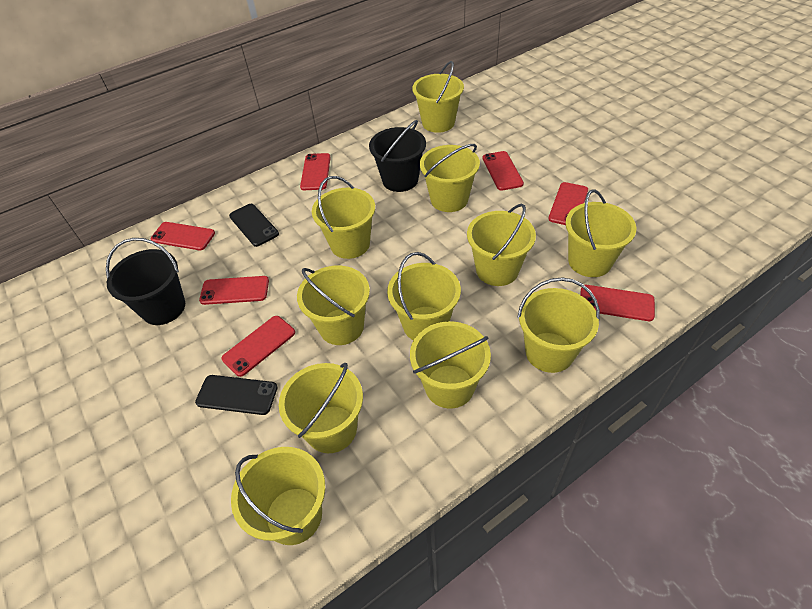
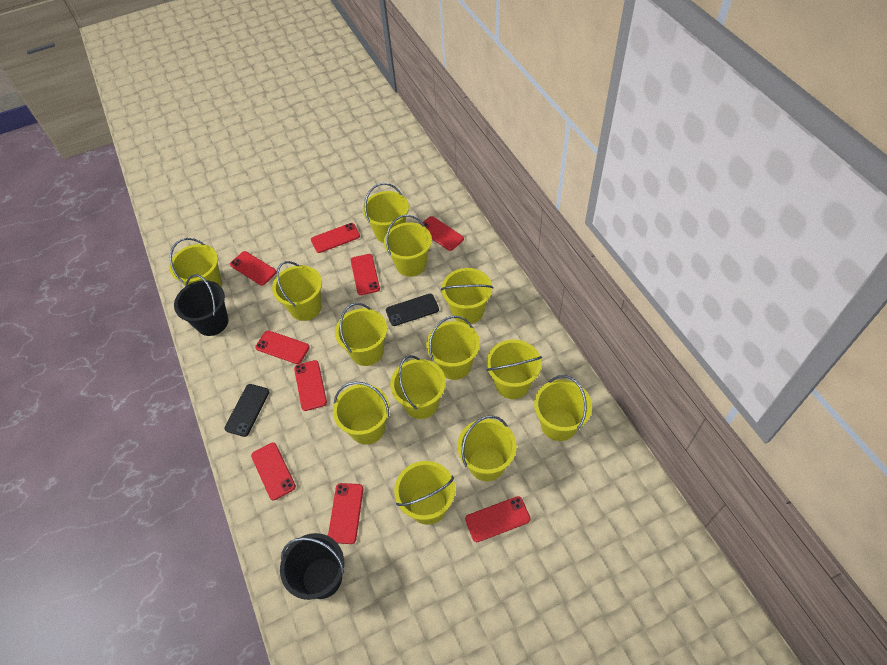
red phone: [150,222,215,250] [199,276,269,305] [221,316,295,377] [300,153,331,190] [483,151,524,191] [548,182,588,225] [580,285,655,321] = 7 -> [230,251,277,286] [251,442,296,500] [255,330,310,364] [294,360,327,411] [311,223,360,253] [328,483,363,544] [351,254,380,295] [422,216,464,251] [465,496,531,542] = 9
yellow bucket: [231,447,325,545] [279,363,363,453] [297,266,370,345] [312,176,375,259] [387,252,461,340] [410,321,491,409] [412,61,464,133] [420,144,480,212] [467,203,536,286] [517,277,600,373] [565,189,636,277] = 11 -> [169,238,222,287] [272,261,322,321] [333,381,389,445] [335,303,387,366] [363,183,409,243] [384,215,432,277] [390,355,446,419] [394,461,455,525] [426,316,480,380] [441,268,493,324] [457,415,517,481] [486,339,542,399] [534,375,592,441] = 13

